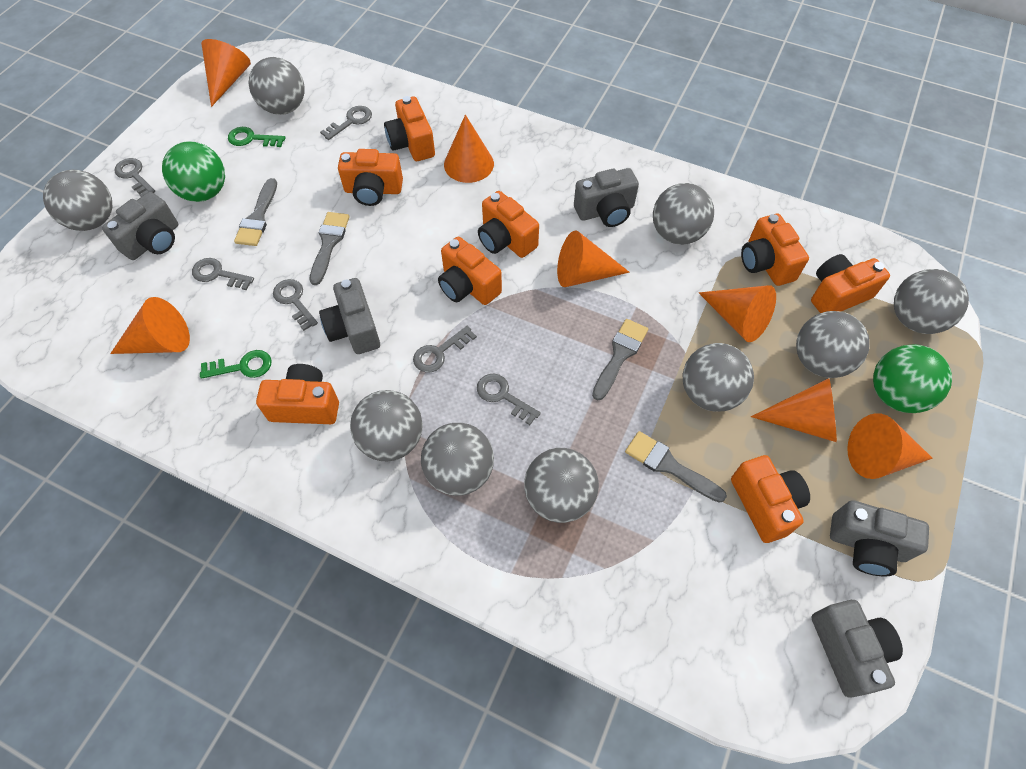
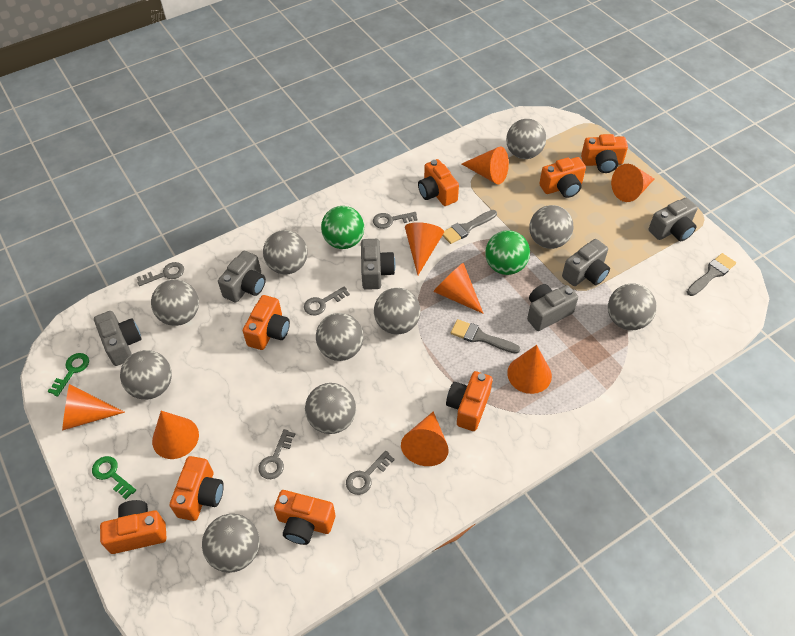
grey ball: [43,170,112,231] [249,57,305,115] [350,390,423,461] [421,423,494,496] [524,448,599,523] [653,183,714,245] [683,343,754,412] [796,311,870,378] [894,269,969,334] = 9 -> [120,350,172,400] [151,280,199,326] [202,514,260,573] [263,230,308,274] [305,383,356,434] [316,313,364,361] [374,288,421,334] [506,119,546,159] [529,205,574,249] [608,284,657,330] = 10
grey brush: [234,178,277,246] [310,212,350,285] [592,319,648,400] [625,431,727,503] = 4 -> [442,210,497,244] [451,319,520,354] [687,253,736,296] = 3
grey camera: [102,192,178,260] [319,278,380,354] [574,168,639,227] [811,600,903,698] [830,500,929,576] = 5 -> [94,311,142,366] [218,251,266,303] [361,239,395,290] [527,284,578,331] [562,239,610,286] [649,198,698,241] = 6
grey key: [114,158,155,197] [192,258,254,290] [273,279,318,331] [320,106,372,140] [413,326,477,373] [477,374,541,425] = 6 -> [137,262,184,286] [258,429,295,479] [304,286,350,315] [346,451,395,495] [373,212,418,229] = 5
orange cone: [110,297,190,354] [201,39,251,107] [444,115,494,183] [557,231,630,287] [699,285,776,342] [751,378,837,442] [847,413,933,479] = 7 -> [62,384,125,431] [152,411,199,459] [401,411,449,466] [405,222,444,275] [433,263,484,314] [462,147,509,184] [507,345,552,394] [611,164,654,202] = 8

